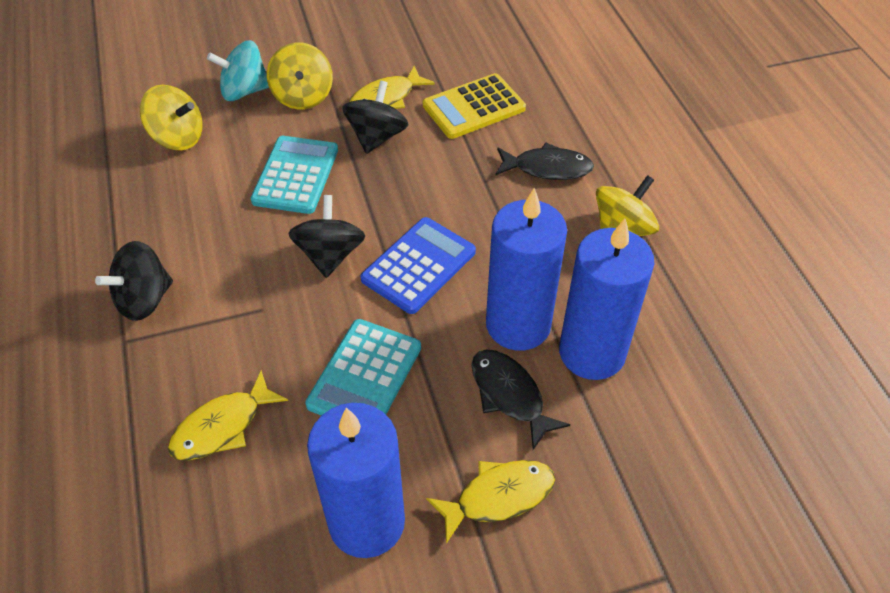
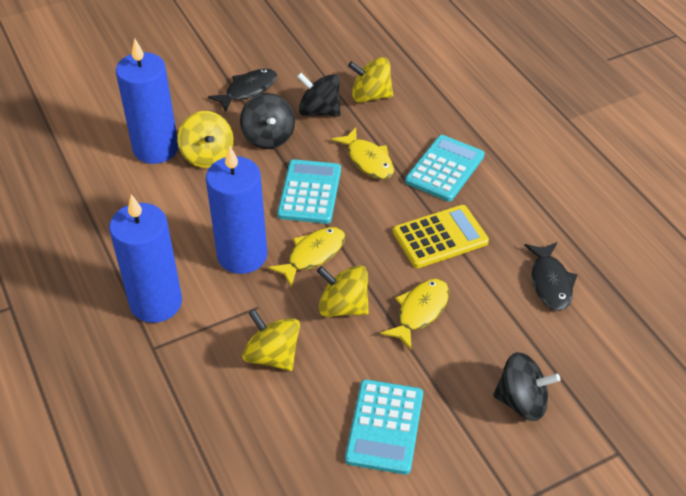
blue calculator: [361,217,476,314] = 1 -> none = 0
turquoise calculator: [250,136,338,214] [305,319,421,416] = 2 -> [277,159,341,224] [345,379,423,475] [405,135,485,201] = 3
turquoise spinning top: [207,40,269,101] = 1 -> none = 0
yellow spinning top: [140,85,203,150] [267,42,333,110] [596,175,659,236] = 3 -> [177,111,233,168] [242,309,300,371] [317,265,369,317] [348,57,393,103] = 4

